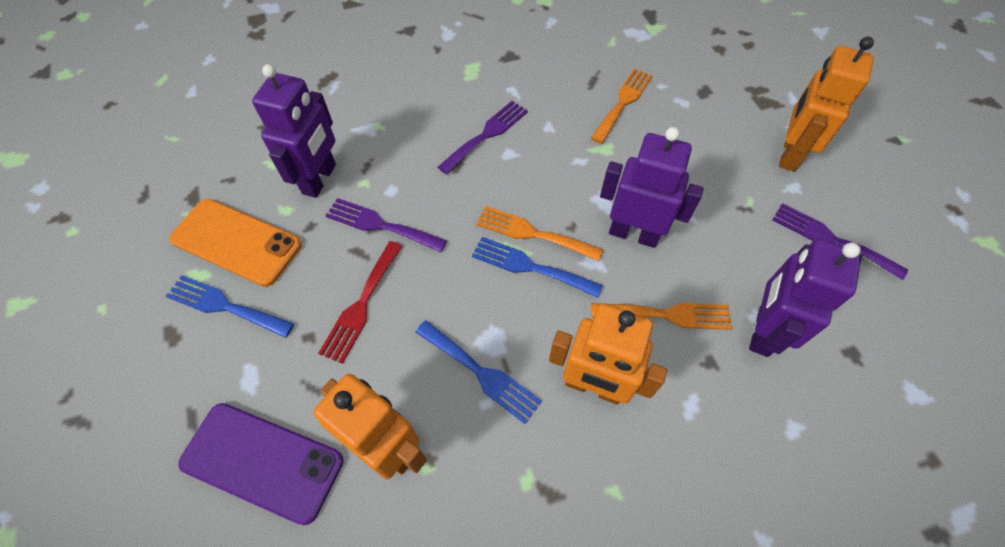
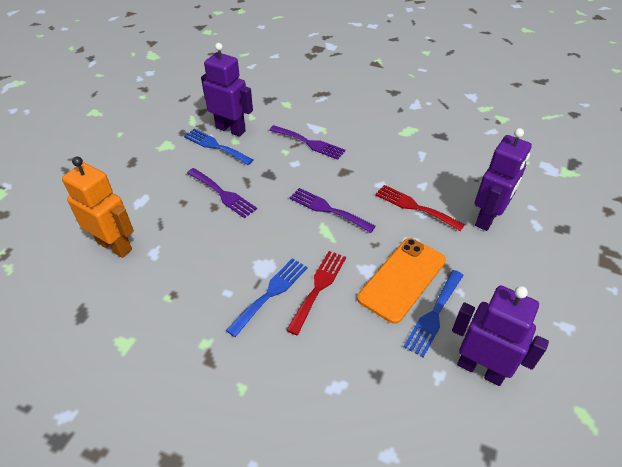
orange fork: [476,206,603,261] [591,68,653,144] [591,303,732,330] = 3 -> none = 0
orange robot: [313,374,427,479] [549,303,667,405] [779,37,874,172] = 3 -> [62,157,134,258] = 1
purple phone: [178,403,343,525] = 1 -> none = 0
red fork: [318,241,403,364] = 1 -> [286,251,346,335] [375,185,465,231] = 2

